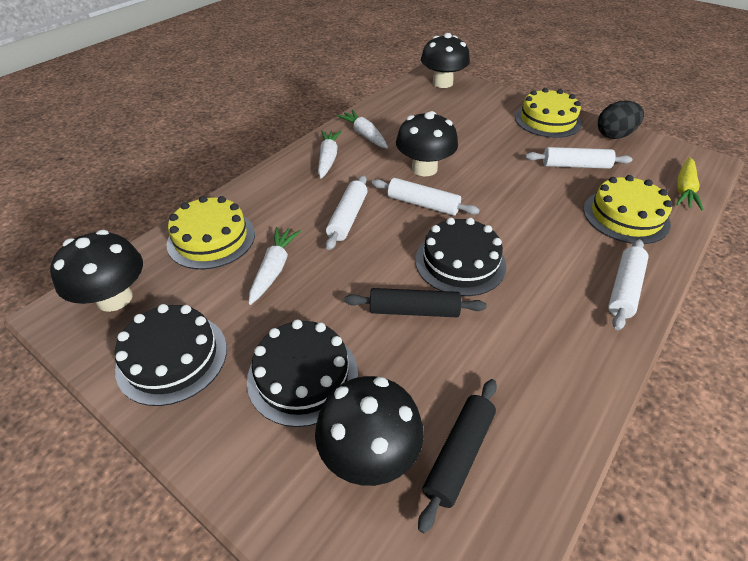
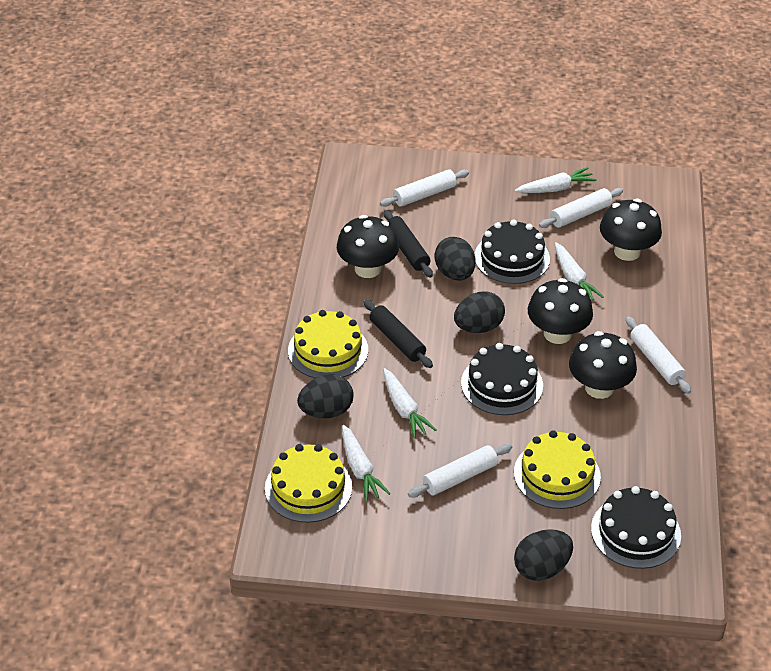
black egg: [598,101,644,139] = 1 -> [297,375,354,418] [435,237,475,281] [454,291,505,333] [514,529,573,581] = 4
white carrot: [249,227,301,305] [318,130,342,179] [336,110,388,148] = 3 -> [342,425,391,502] [383,368,437,439] [515,167,597,193] [555,242,604,301] = 4
yellow carrot: [676,157,704,211] = 1 -> none = 0

